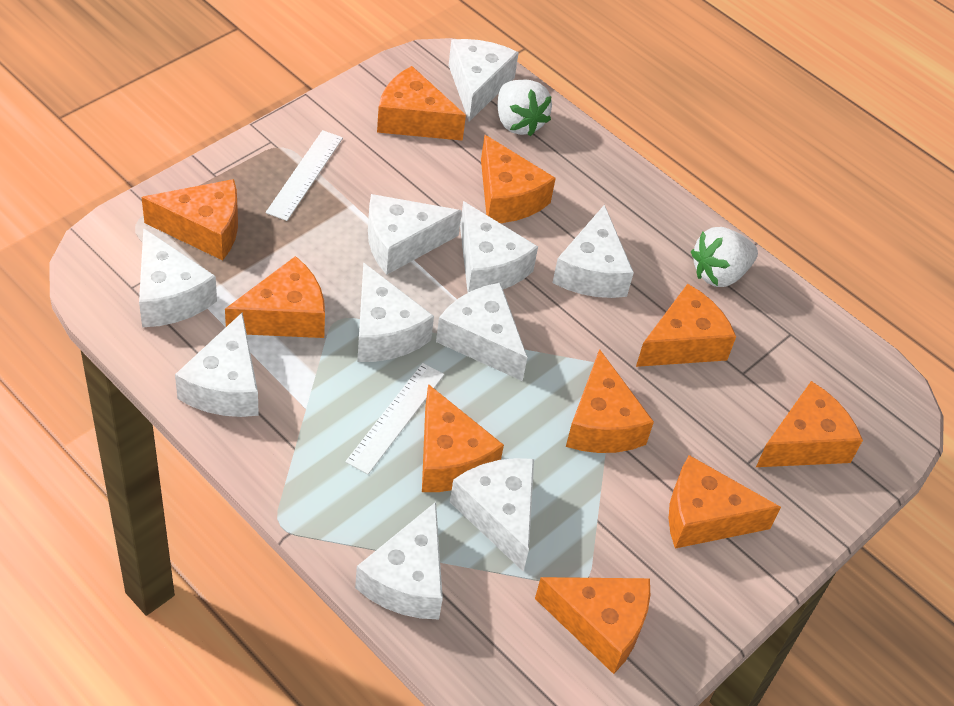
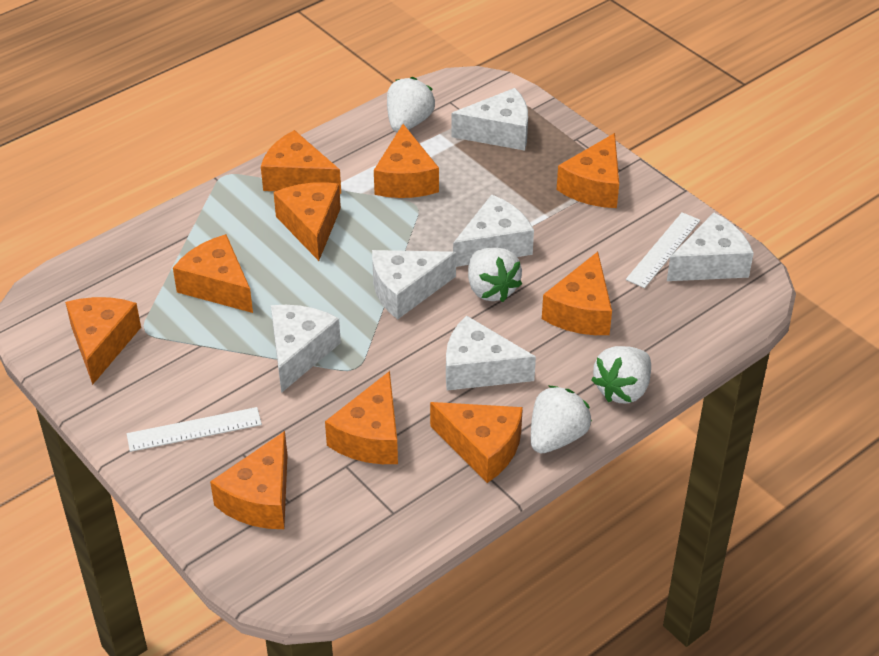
white cheese: [139,228,217,327] [175,313,259,417] [355,502,443,620] [357,262,434,362] [368,194,462,275] [436,283,527,381] [449,39,519,122] [450,458,534,571] [460,201,538,293] [552,205,634,298] = 10 -> [271,305,341,393] [372,250,456,319] [446,315,536,390] [451,88,528,151] [453,195,534,267] [667,213,754,281] = 6
white strawberry: [497,80,552,136] [691,227,758,287] = 2 -> [387,77,435,132] [468,247,522,302] [531,386,592,453] [591,346,651,404] = 4

